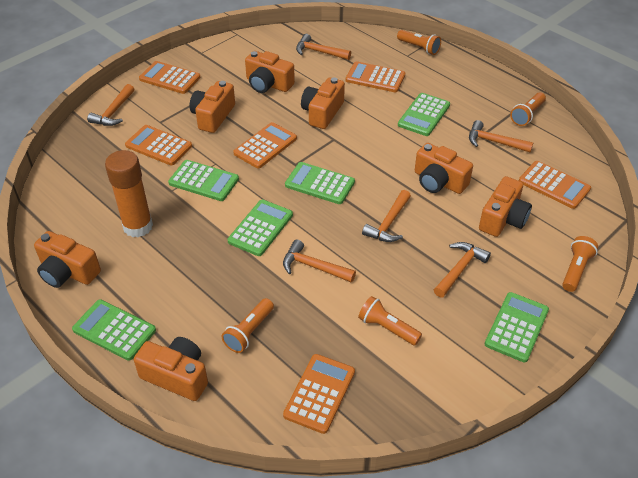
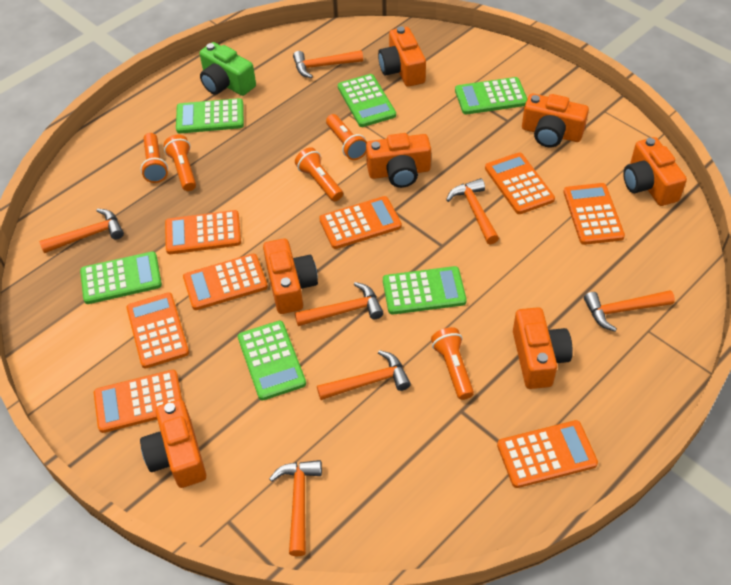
green camera: none = 0 -> [199,42,256,96] = 1
orange calculator: [125,125,192,166] [139,61,201,94] [233,122,297,169] [283,354,355,434] [346,61,405,92] [519,161,591,209] = 6 -> [94,370,182,433] [126,292,189,369] [165,210,241,254] [183,254,268,310] [319,196,402,249] [485,153,555,214] [497,420,598,488] [563,183,625,245] = 8
orange glue stick: [105,150,153,237] = 1 -> none = 0
orange hammer: [87,84,134,126] [283,240,356,282] [296,34,351,60] [362,190,411,242] [434,242,491,298] [469,120,533,152] = 6 -> [39,209,124,253] [269,460,322,556] [293,50,363,78] [295,282,383,326] [317,350,411,400] [446,178,499,245] [584,290,675,332] = 7

